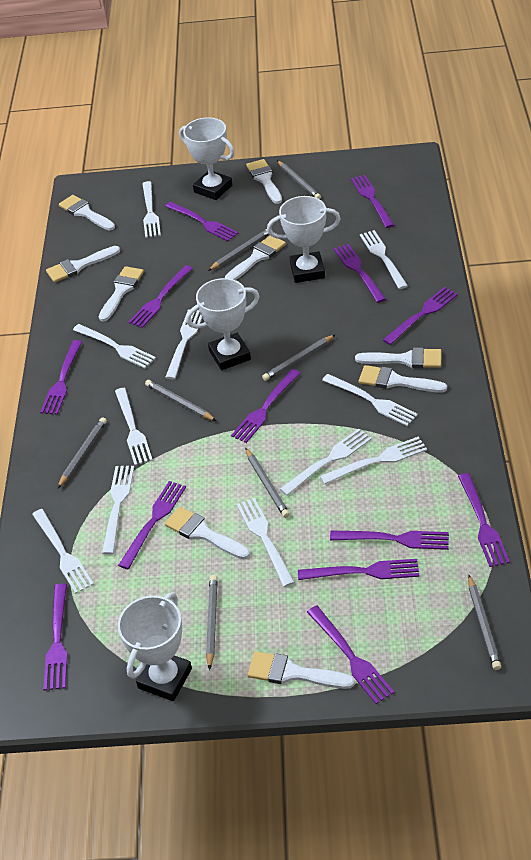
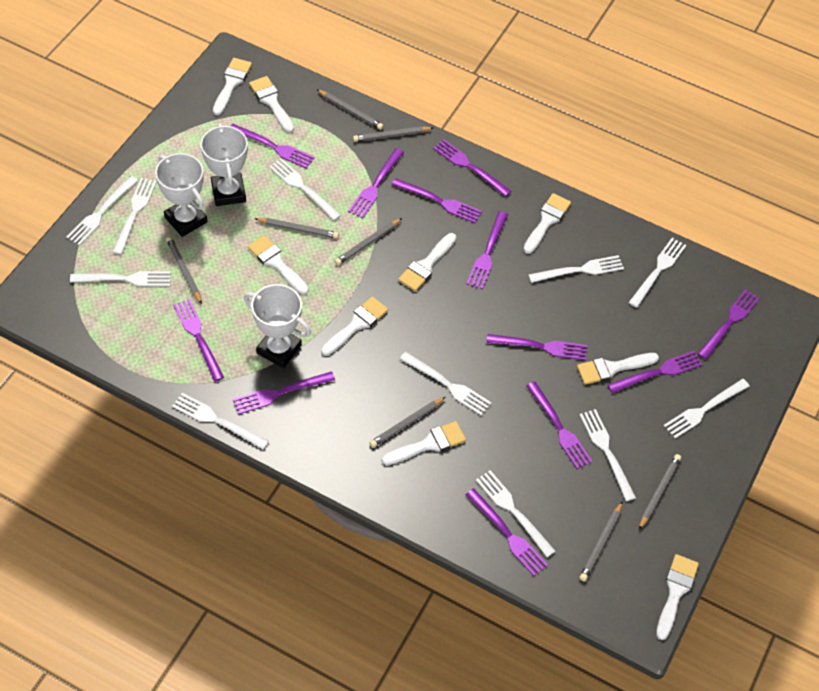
purple fork: [40,340,82,415] [43,583,68,690] [118,481,186,569] [129,265,193,328] [165,202,238,241] [231,369,300,443] [298,559,419,580] [307,605,394,704] [330,531,449,550] [334,244,386,303] [351,175,394,228] [383,287,458,345] [458,473,510,567] = 13 -> [173,299,224,381] [231,124,314,169] [233,371,335,414] [348,148,404,218] [392,178,482,223] [433,139,511,197] [466,488,548,576] [467,211,508,289] [486,334,587,360] [526,381,592,469] [608,351,702,393] [698,289,760,360] = 12
white trophy: [118,592,192,701] [179,117,235,200] [186,278,260,370] [267,196,341,283] = 4 -> [155,153,208,237] [201,123,248,206] [244,284,311,368] = 3

